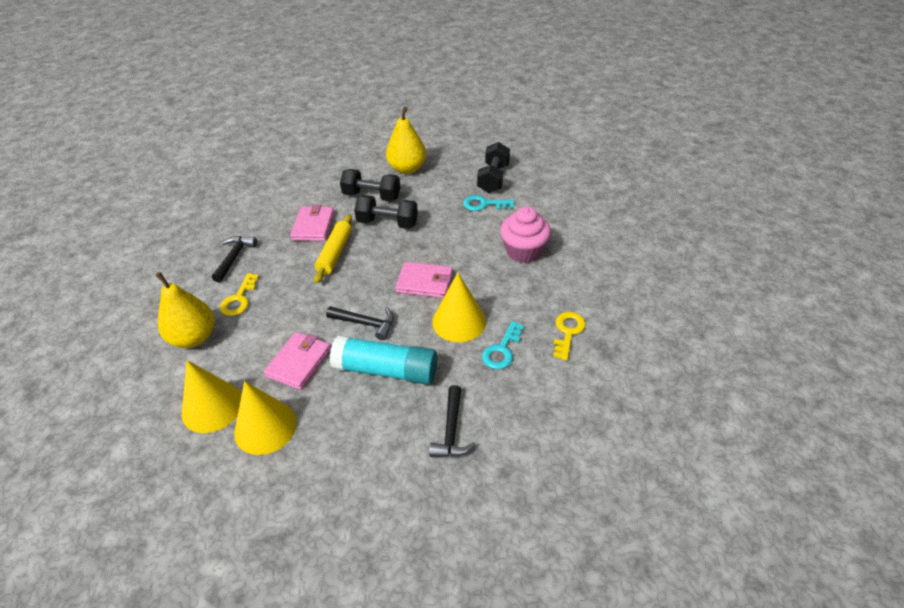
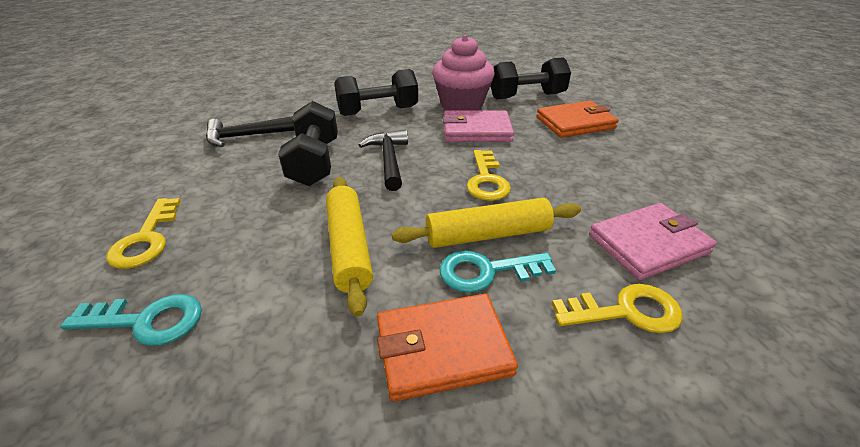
black hammer: [212,236,257,283] [326,306,394,340] [429,385,475,457] = 3 -> [206,116,295,147] [359,130,408,191] = 2
orange wallet: none = 0 -> [377,294,518,402] [536,101,619,138] = 2
pink wallet: [264,332,331,390] [290,205,334,241] [395,262,453,298] = 3 -> [443,110,514,142] [589,203,717,280] = 2
turquoise glue stick: [330,336,438,385] = 1 -> none = 0
yellow cone: [182,360,242,433] [234,381,297,455] [432,273,486,342] = 3 -> none = 0
yellow key: [220,273,259,316] [553,312,586,361] = 2 -> [106,198,181,269] [466,150,511,201] [552,284,683,333] = 3
yellow pear: [155,272,215,348] [386,106,426,174] = 2 -> none = 0
yellow rolling pin: [314,214,352,284] = 1 -> [326,177,373,317] [392,198,581,248] = 2

